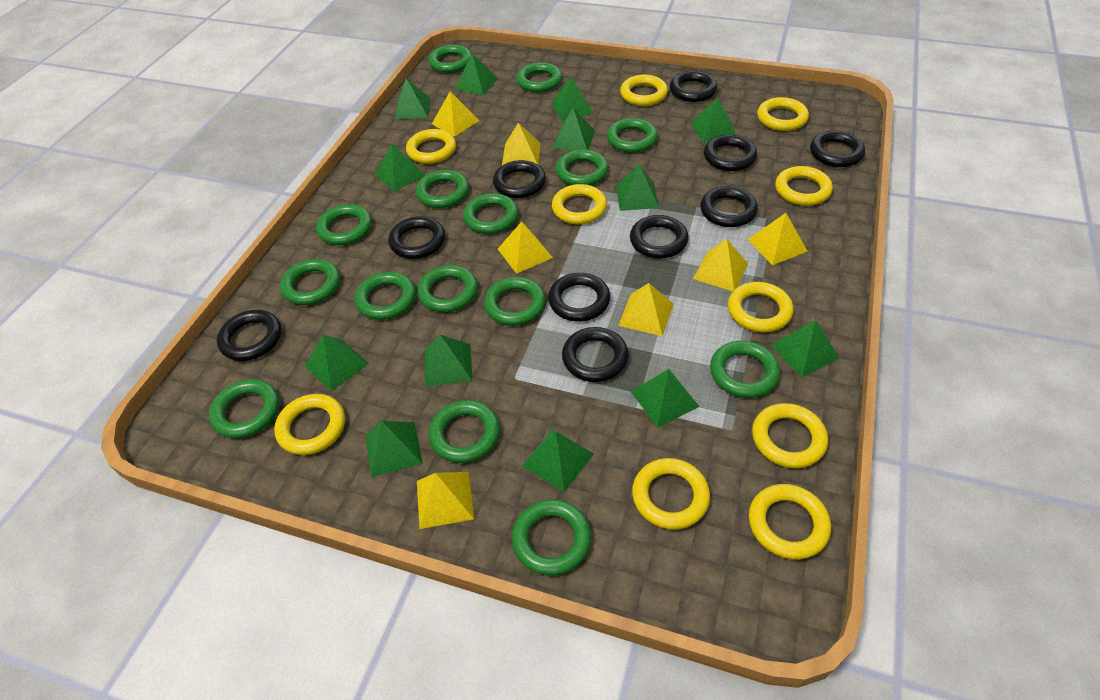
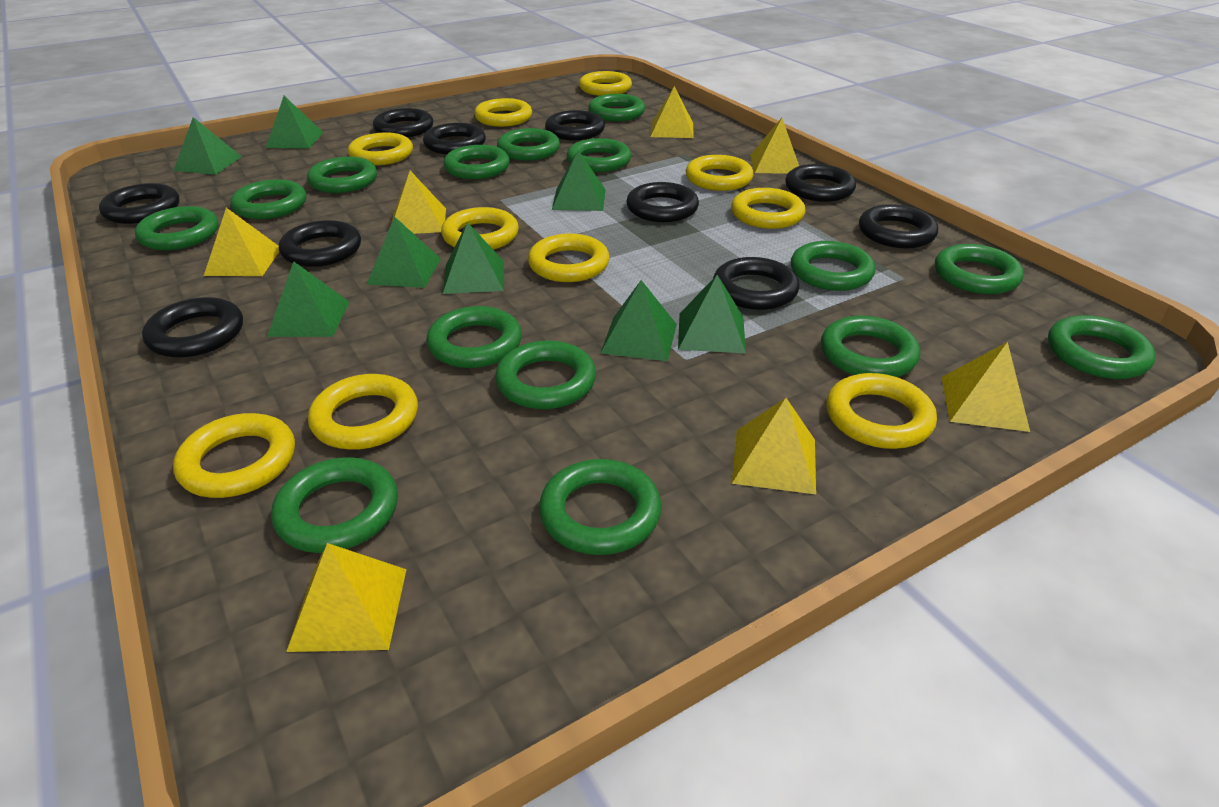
green pyramid: [305,335,369,391] [365,421,423,477] [375,144,425,191] [395,78,431,119] [425,335,472,386] [455,53,498,95] [522,429,594,492] [551,77,594,121] [553,108,595,150] [616,165,659,211] [631,369,700,428] [691,97,736,143] [770,320,839,378] = 13 -> [174,117,242,175] [266,96,324,149] [267,261,349,337] [366,217,441,288] [443,222,504,294] [552,150,606,211] [601,280,677,361] [678,275,746,353] = 8

